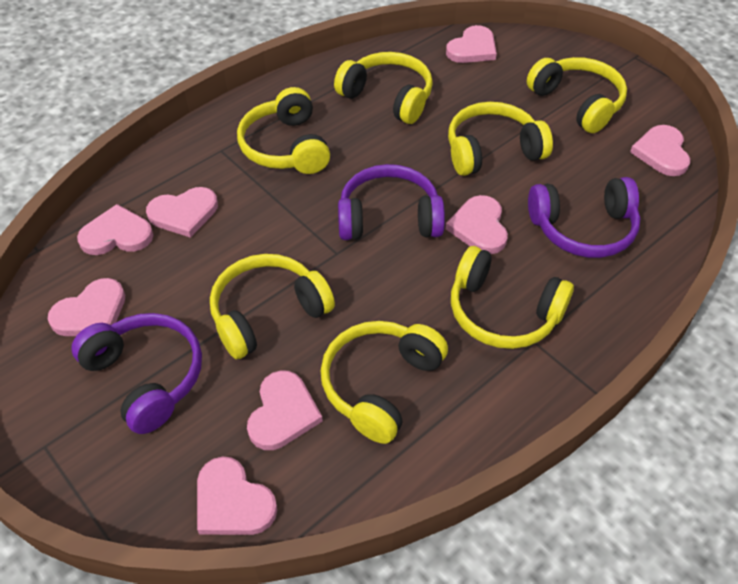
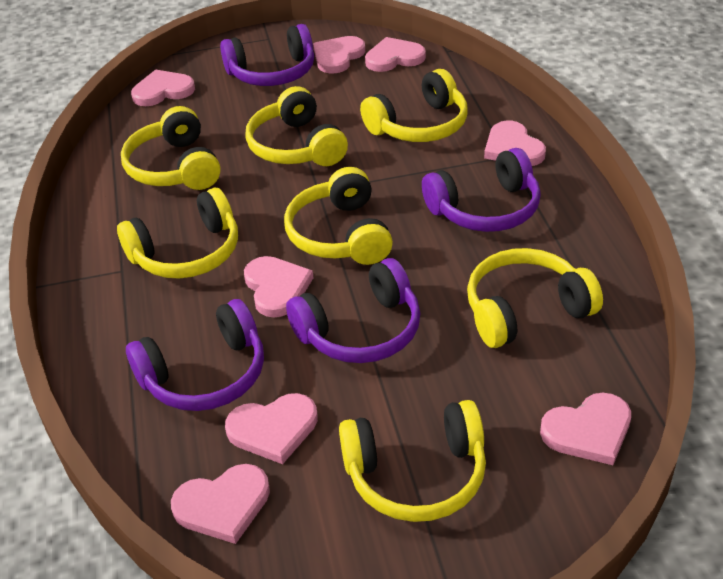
purple headphones: [71,313,202,434] [338,164,445,240] [528,177,640,258] = 3 -> [126,299,264,411] [220,24,314,86] [286,258,421,363] [422,148,541,232] = 4

